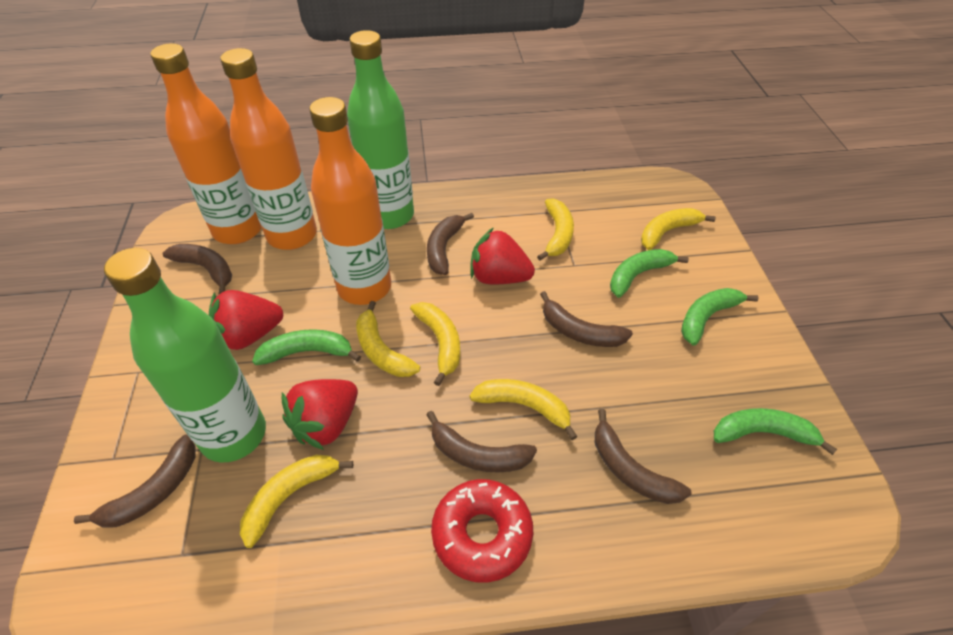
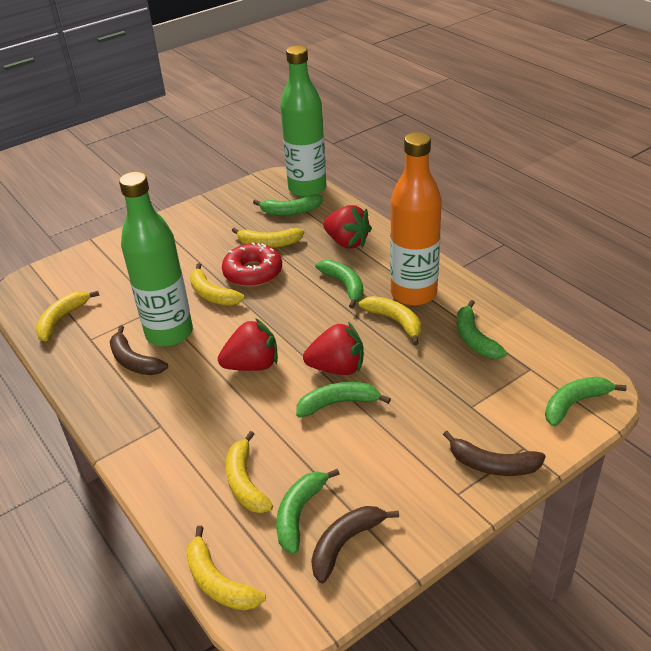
brown banana: [74,434,196,527] [163,244,232,294] [426,411,537,473] [427,213,474,275] [540,291,633,347] [595,409,691,504] = 6 -> [109,325,168,375] [311,506,399,583] [443,431,546,476] = 3
green banana: [252,329,361,365] [610,249,689,298] [681,288,759,346] [714,408,837,455] = 4 -> [253,194,323,216] [276,469,340,554] [296,382,391,418] [315,260,364,309] [457,300,507,359] [545,377,627,427] = 6
orange bottle: [151,43,262,244] [220,48,317,250] [309,97,391,305] = 3 -> [390,132,442,306] = 1

